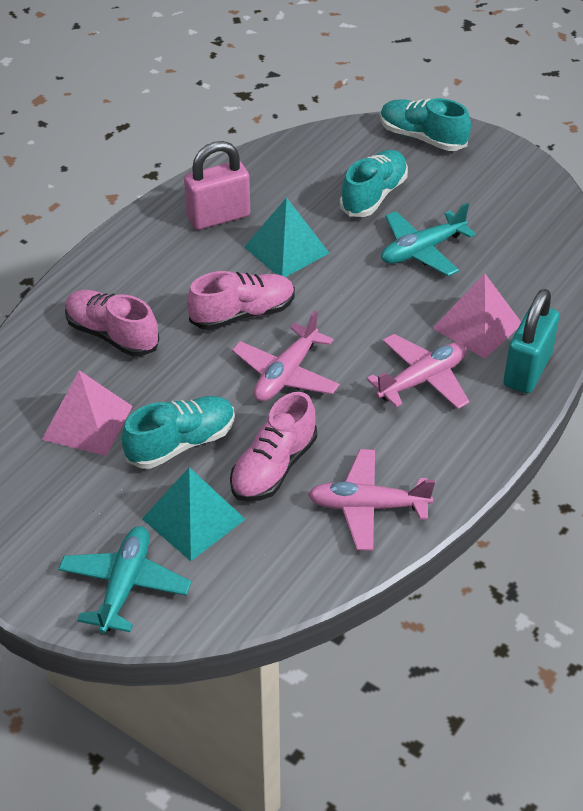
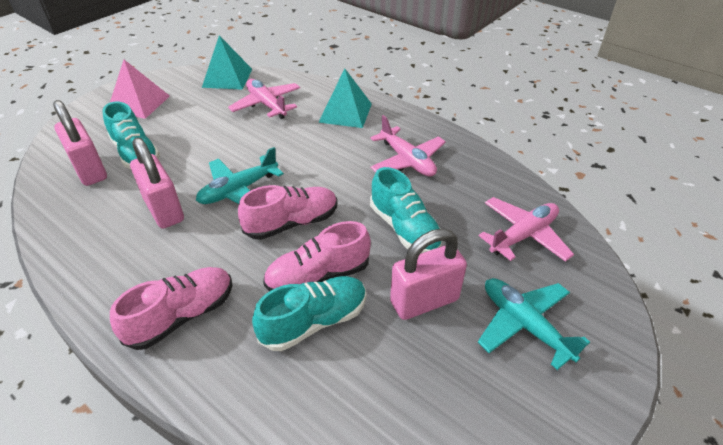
pink padlock: [184,141,250,230] = 1 -> [53,100,107,186] [130,138,184,229] [390,229,467,320] = 3
pink pyramid: [42,370,132,456] [432,273,521,358] = 2 -> [110,60,170,119] = 1
turquoise padlock: [503,289,559,393] = 1 -> none = 0

